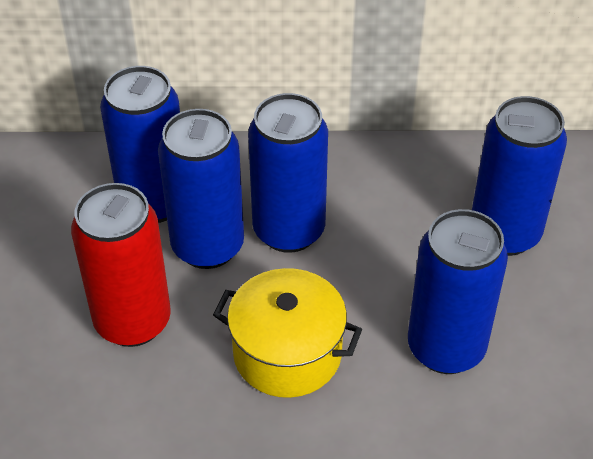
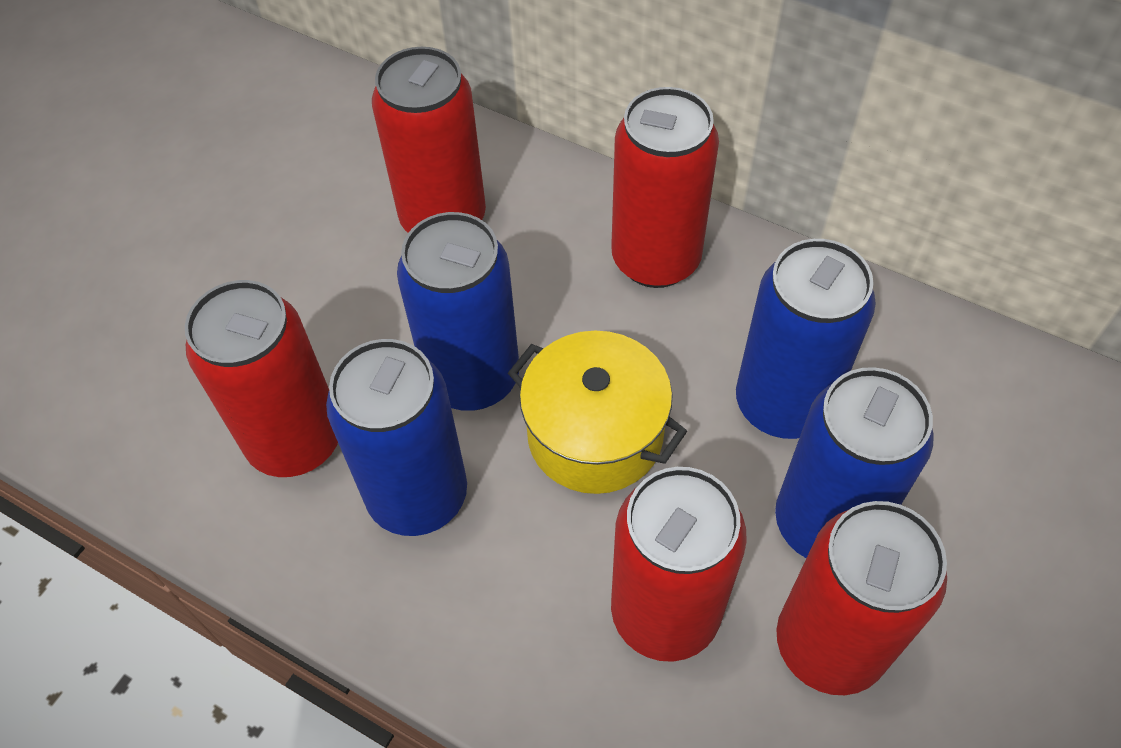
blue can: [100,66,180,223] [158,109,244,269] [248,93,328,253] [408,209,508,374] [472,96,567,256] = 5 -> [326,339,467,536] [397,212,519,411] [736,239,876,439] [775,367,933,558] = 4
red can: [71,183,171,347] = 1 -> [185,280,338,477] [372,47,486,233] [611,87,719,288] [611,467,747,662] [777,501,947,695] = 5

